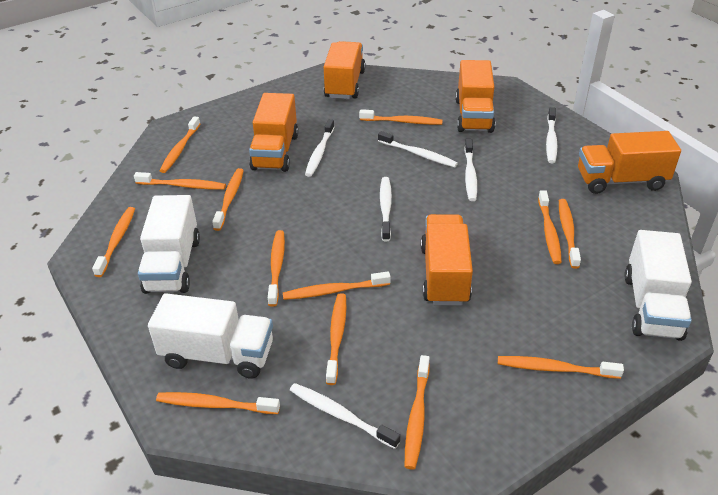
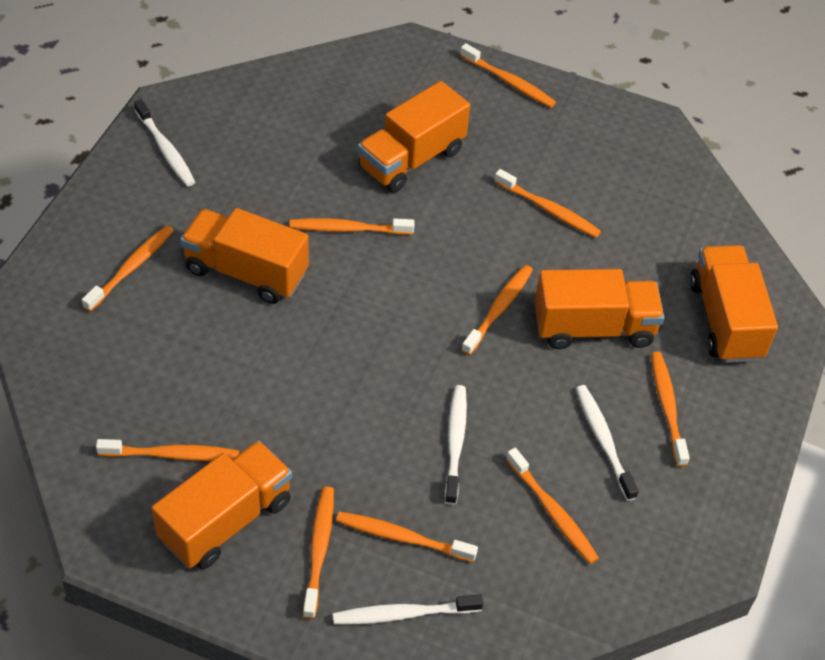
orange toothbrush: [92,207,135,277] [134,172,226,190] [156,392,280,414] [159,116,200,173] [212,168,244,231] [268,230,285,307] [283,271,391,300] [326,293,346,385] [359,109,443,125] [405,355,430,470] [498,356,624,379] [538,190,562,264] [559,199,581,269] = 13 -> [82,226,174,312] [96,439,239,461] [290,218,415,235] [303,486,334,619] [336,512,478,562] [460,43,556,108] [461,265,533,356] [494,169,601,238] [506,448,599,564] [651,352,690,467] = 10
white toothbrush: [290,383,400,449] [305,119,334,177] [378,131,458,168] [380,177,392,241] [464,139,477,201] [546,107,557,163] = 6 -> [134,99,195,186] [333,594,483,624] [445,385,467,505] [576,385,639,501] = 4
white truck: [138,195,200,294] [148,293,273,378] [624,230,692,341] = 3 -> none = 0

